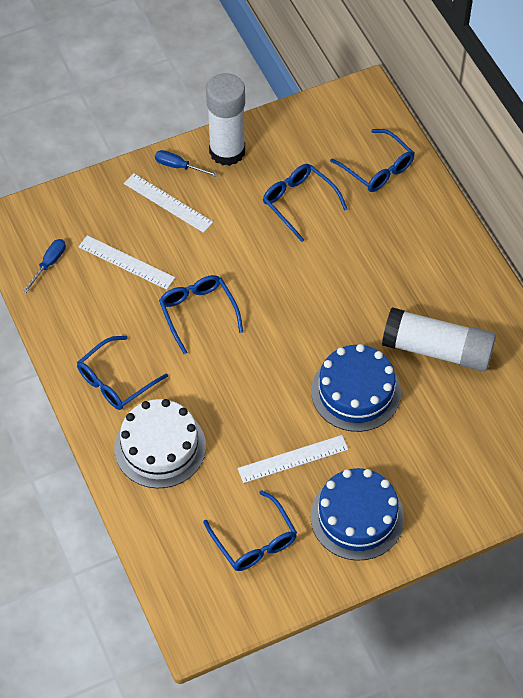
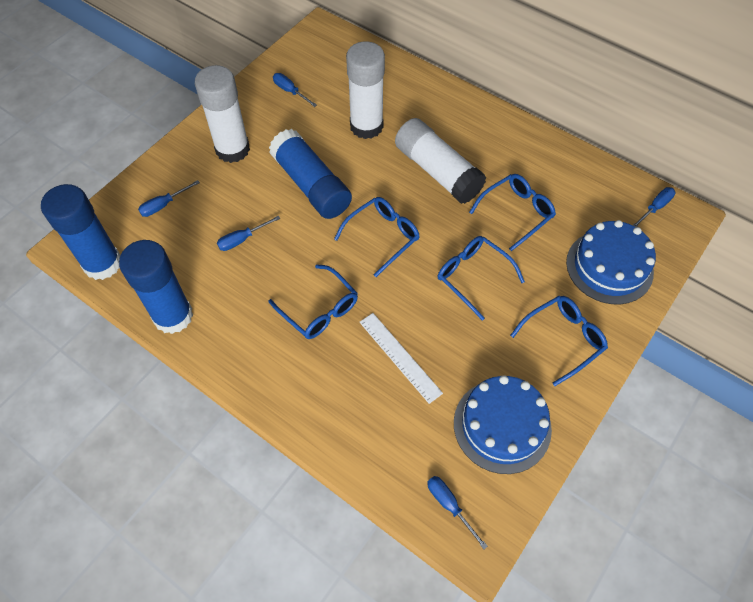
blue glue stick: none = 0 -> [41,184,121,280] [119,240,193,334] [269,129,352,219] = 3
blue screwdriver: [23,239,66,293] [155,150,218,177] = 2 -> [138,180,200,217] [217,216,280,251] [273,73,317,107] [427,476,488,549] [633,187,676,227] = 5
white cake: [114,399,206,488] = 1 -> none = 0
white glue stick: [206,73,245,166] [382,307,496,372] = 2 -> [195,65,250,163] [346,41,385,139] [395,118,486,204] = 3
white ruler: [79,235,175,290] [124,173,213,233] [238,435,348,483] = 3 -> [359,313,443,404] = 1

